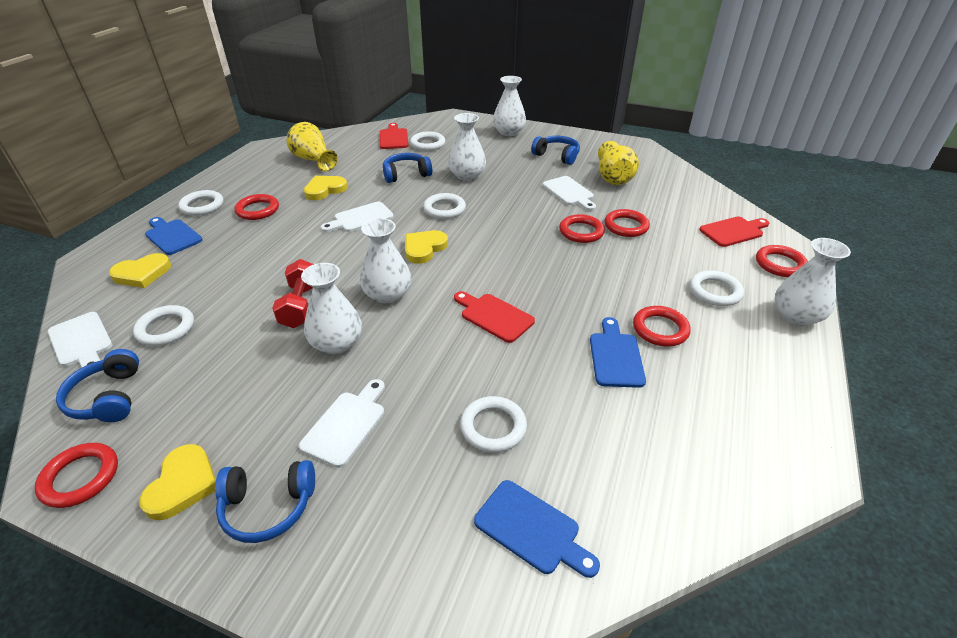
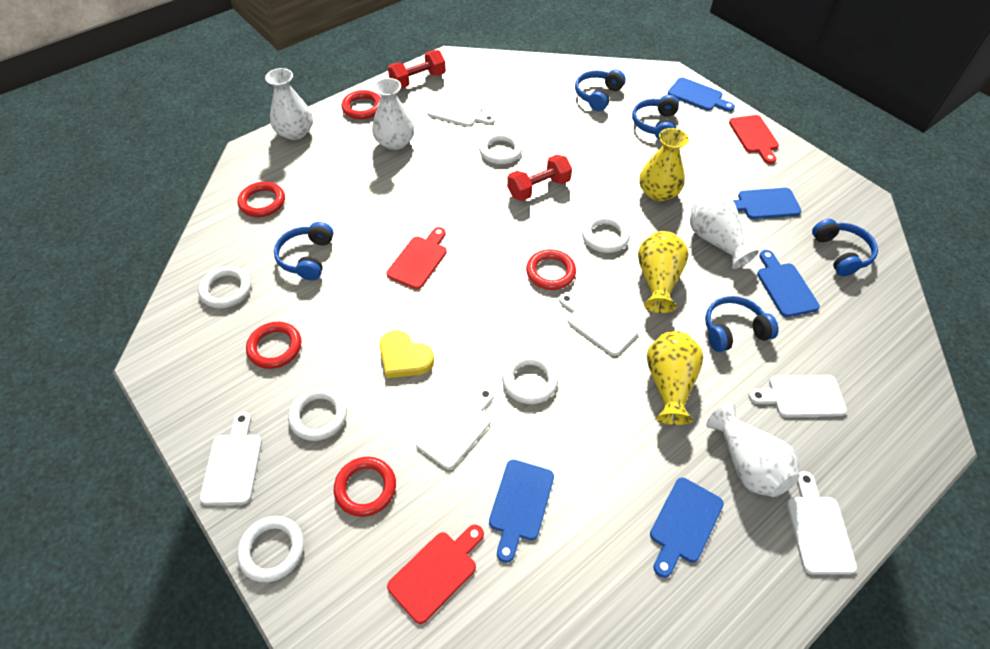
blue cutting board: [145,217,203,255] [474,480,600,578] [590,317,646,388] = 3 -> [489,460,554,563] [650,477,724,578] [668,77,735,112] [733,188,801,219] [757,250,820,317] = 5
blue headphones: [56,349,139,422] [215,460,315,543] [383,153,432,183] [531,136,580,165] = 4 -> [274,222,334,280] [575,69,626,111] [632,95,679,140] [705,296,779,352] [812,219,878,276] = 5
red dumbbell: [272,259,314,328] = 1 -> [388,50,446,88] [507,155,572,201] = 2
red ring: [34,443,118,508] [234,194,279,220] [559,214,605,243] [605,209,650,237] [633,306,691,347] [756,245,808,277] = 6 -> [238,182,285,217] [246,322,301,369] [334,457,396,517] [341,90,381,119] [526,249,576,290] = 5
white cutting board: [48,312,112,368] [299,379,385,468] [321,201,394,232] [543,176,596,211] = 4 -> [200,412,262,505] [415,387,494,469] [427,95,495,127] [559,293,639,356] [748,375,847,417] [787,471,857,575] = 6
white vase: [301,263,362,354] [360,218,411,303] [448,113,486,181] [493,76,526,136] [775,238,851,326] = 5 -> [265,68,313,140] [372,78,415,150] [690,194,759,269] [706,403,800,497] = 4
yellow heart: [109,253,171,288] [139,444,216,520] [304,176,348,200] [405,230,448,264] = 4 -> [379,331,434,378] = 1
yellow vase: [287,122,338,171] [598,141,639,185] = 2 -> [638,231,688,313] [639,128,689,201] [647,331,703,425] = 3

